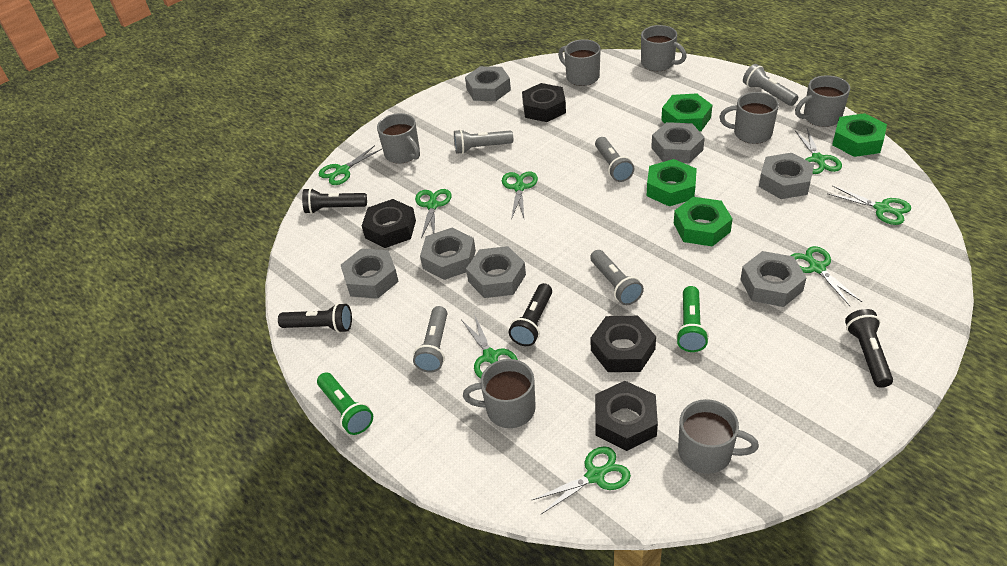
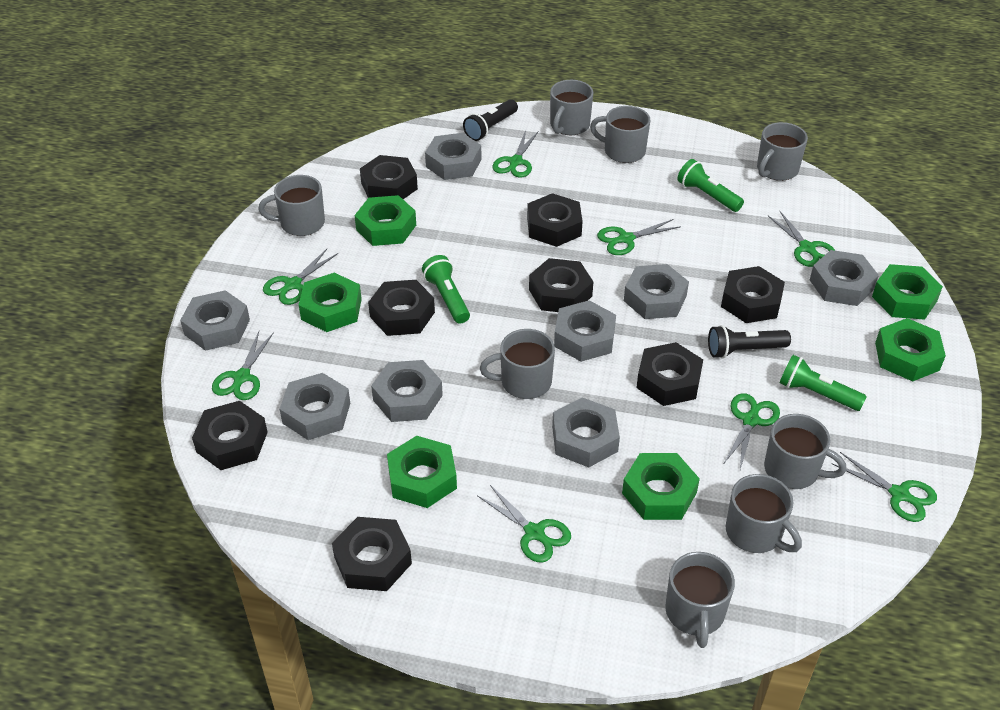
black flashlight: [278,303,352,333] [302,188,367,214] [509,283,552,346] [845,309,893,388] = 4 -> [463,99,518,141] [708,325,791,358] = 2
black nut: [362,199,416,248] [522,83,566,122] [591,316,656,372] [595,381,658,451] = 4 -> [192,401,268,470] [332,517,412,591] [360,155,418,199] [368,280,435,336] [527,193,583,247] [529,258,593,312] [636,342,703,406] [721,266,785,323] = 8
green flashlight: [317,372,373,435] [676,286,709,352] = 2 -> [422,255,470,324] [677,159,744,212] [780,355,867,411] = 3
green nut: [647,159,697,206] [661,93,712,131] [674,197,733,246] [832,113,887,157] = 4 -> [299,273,362,332] [354,195,416,246] [387,436,457,508] [622,453,700,520] [872,264,943,320] [875,318,946,381] = 6
grey flashlight: [413,306,447,373] [454,129,513,154] [590,250,644,305] [595,137,635,182] [743,64,798,106] = 5 -> none = 0
grey mug: [377,113,420,164] [463,359,536,428] [558,39,601,86] [641,25,687,71] [678,399,759,474] [719,92,779,144] [795,75,850,127] = 7 -> [258,175,325,236] [480,329,555,399] [550,80,593,135] [590,106,650,163] [665,552,735,648] [726,474,802,553] [757,122,808,181] [764,414,847,489] = 8
grey nut: [341,249,399,299] [420,228,476,280] [465,66,511,101] [466,246,526,298] [651,122,705,163] [740,251,806,307] [759,153,814,199] = 7 -> [180,290,250,351] [280,373,350,440] [371,360,443,422] [425,133,482,180] [552,397,620,467] [554,300,616,362] [624,264,689,319] [810,250,879,306] = 8

